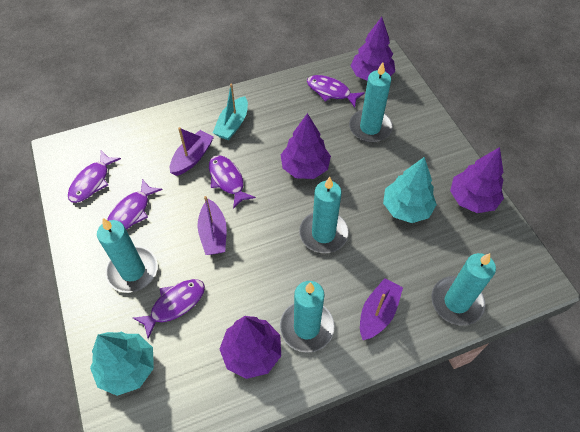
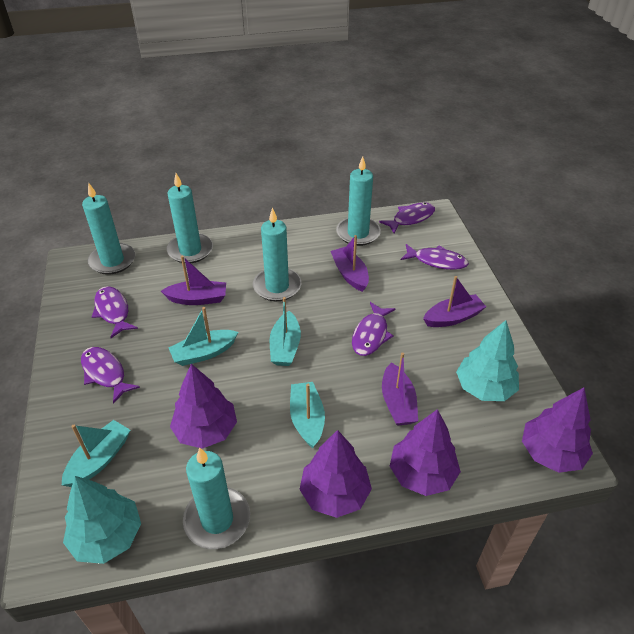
purple boat: [170,127,214,176] [198,196,227,255] [360,278,403,340] = 3 -> [161,255,226,305] [331,235,369,292] [382,353,418,426] [423,276,486,327] = 4
turquoise boat: [213,84,248,140] = 1 -> [62,420,130,487] [169,307,238,366] [270,297,301,366] [290,382,325,448] = 4

